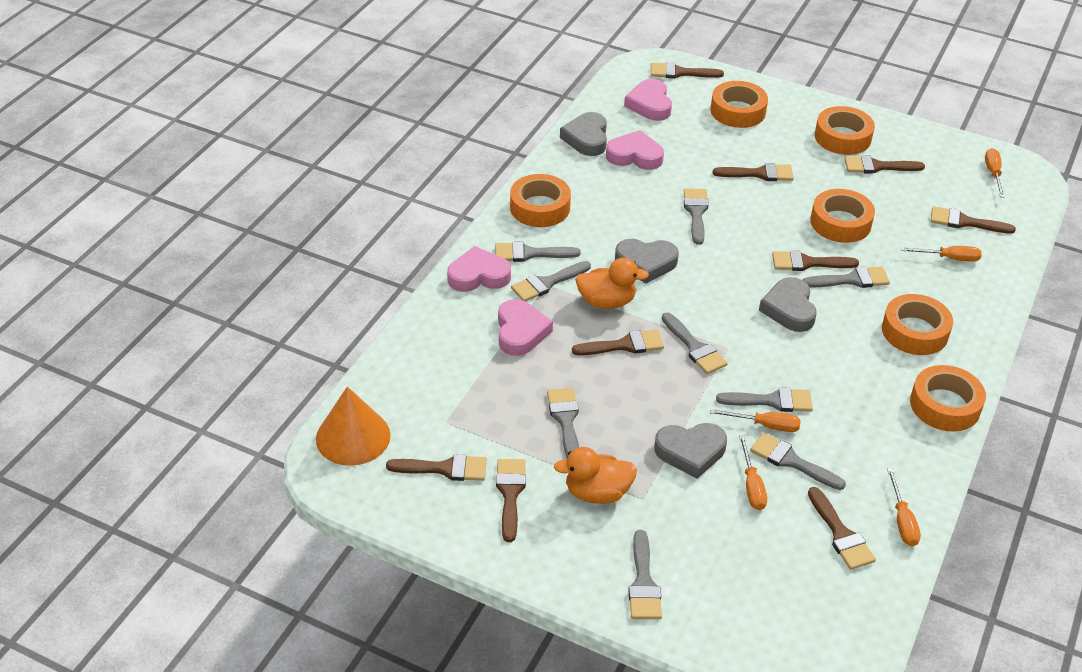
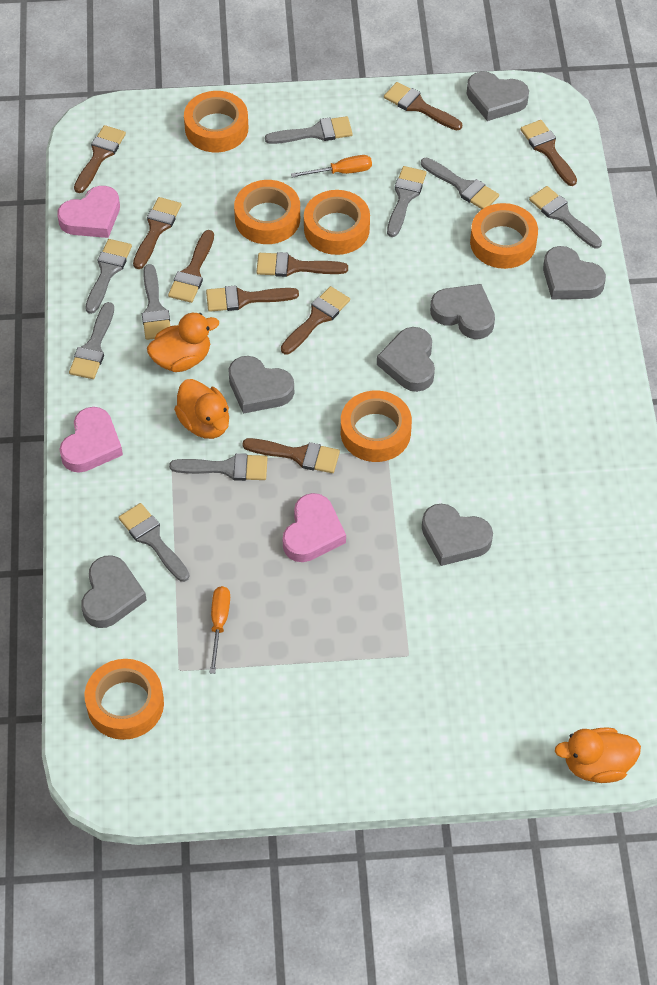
grey heart: [560,112,607,156] [615,239,679,284] [654,423,727,479] [759,277,817,332] = 4 -> [81,556,147,628] [228,356,294,414] [377,327,435,392] [422,504,493,566] [430,284,495,339] [467,72,529,121] [543,246,606,299] = 7
orange cone: [316,386,391,466] = 1 -> none = 0
orange duck: [554,447,637,504] [575,257,649,309] = 2 -> [147,313,219,372] [174,379,229,439] [555,728,641,783] = 3
orange screwdriver: [710,409,801,432] [739,435,767,510] [887,468,921,546] [901,246,982,262] [985,148,1005,197] = 5 -> [210,586,230,674] [291,155,372,177] = 2
pink heart: [447,246,511,292] [498,299,553,356] [606,130,664,170] [624,79,672,121] = 4 -> [57,186,120,238] [59,407,123,473] [283,493,346,562] = 3

